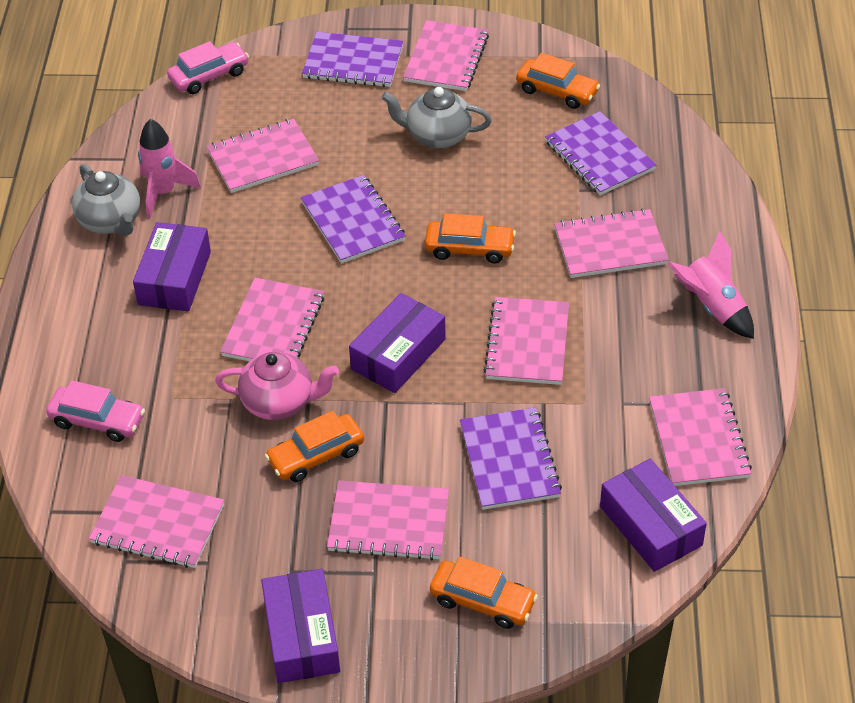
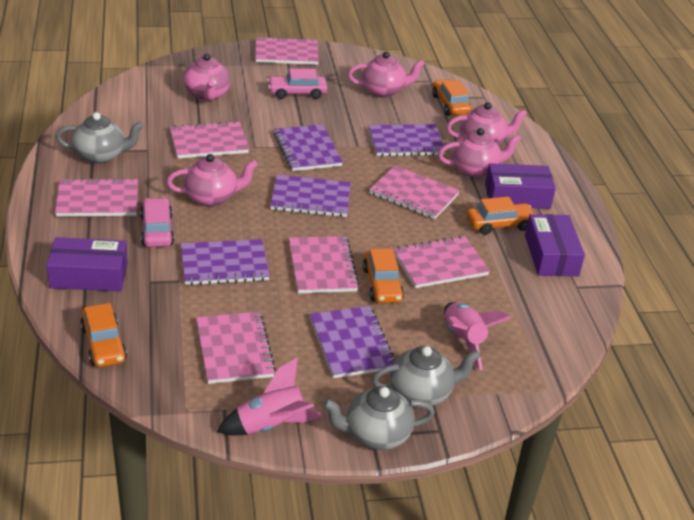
grey teapot: [72,164,140,236] [381,87,492,148] = 2 -> [56,112,144,164] [322,386,435,450] [372,346,481,406] = 3
pink notebook: [89,475,224,568] [206,119,319,193] [220,278,324,361] [327,481,449,560] [403,20,489,91] [484,297,569,385] [554,209,669,278] [649,388,752,486] = 8 -> [55,178,138,217] [170,121,249,158] [196,312,276,384] [255,36,319,65] [289,236,359,293] [369,165,460,220] [393,236,490,288] = 7
pink teapot: [215,352,339,420] = 1 -> [167,154,258,207] [184,54,230,101] [348,52,425,98] [438,128,521,177] [446,102,527,145] = 5
purple box: [133,222,211,311] [261,569,340,683] [349,293,446,393] [600,459,707,572] = 4 -> [47,237,128,292] [485,163,556,209] [525,214,585,276] = 3
purple notebook: [300,175,406,264] [302,32,403,87] [460,407,562,510] [545,111,656,195] = 4 -> [181,239,270,285] [270,175,351,217] [274,124,343,171] [310,306,396,378] [369,124,446,156] = 5

